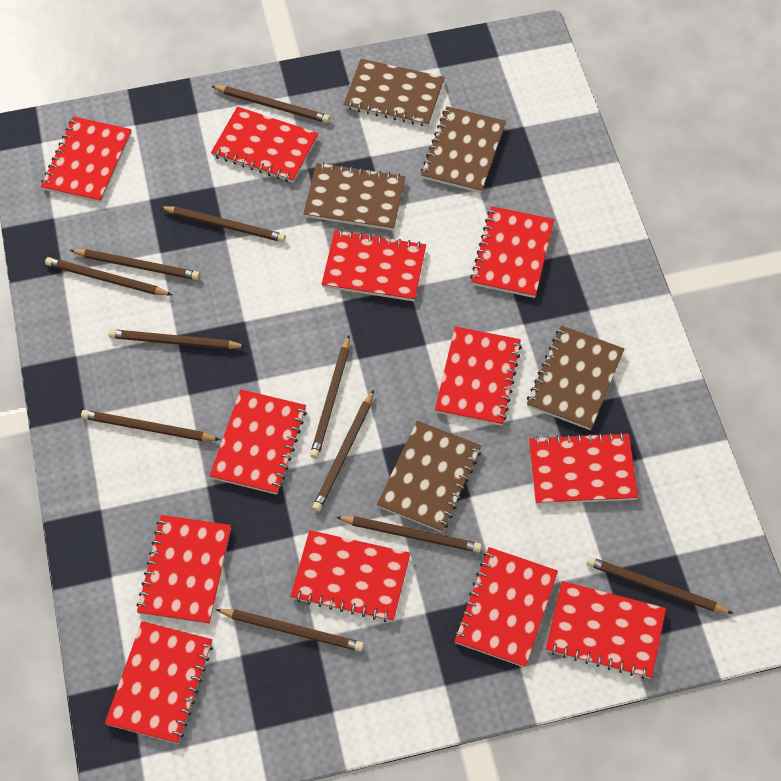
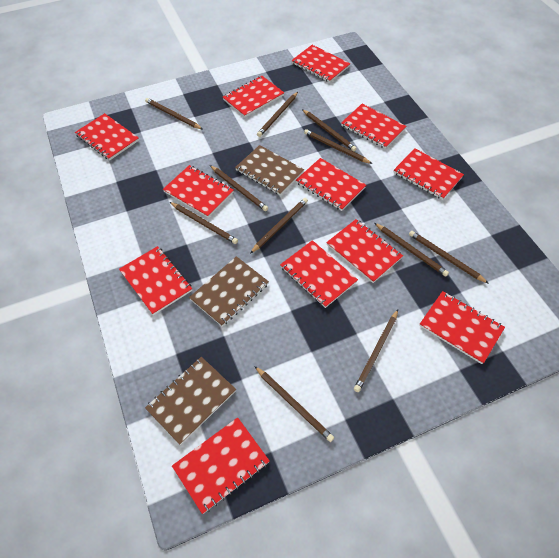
brown notebook: [303,162,406,231] [343,59,445,126] [377,421,481,533] [421,106,506,193] [527,325,624,430] = 5 -> [145,357,236,445] [189,256,269,327] [235,145,304,195] = 3

